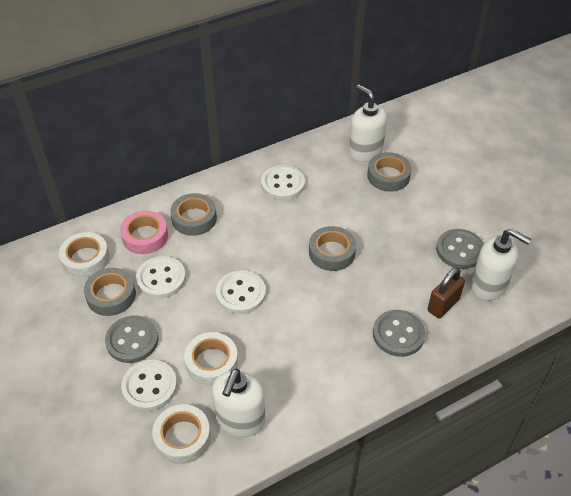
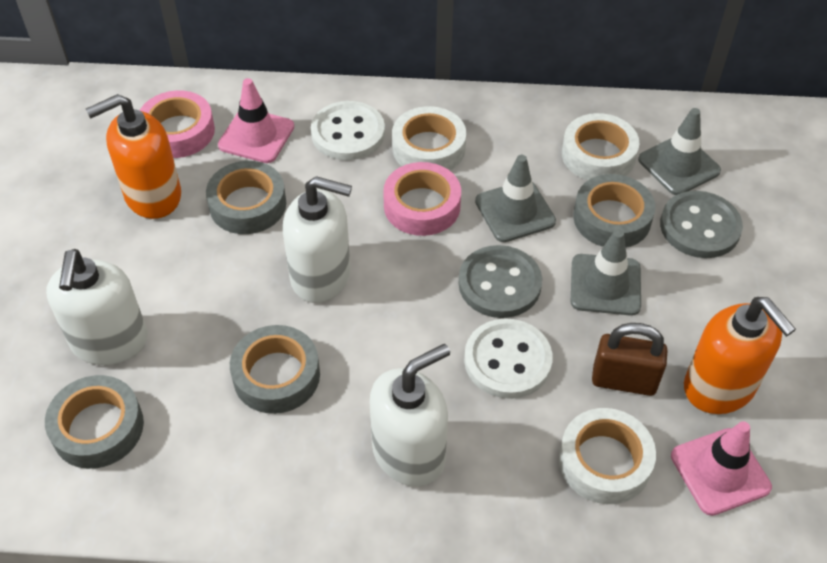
grey button: [105,316,159,363] [373,310,426,357] [436,229,484,269] = 3 -> [458,245,542,318] [660,191,743,258] = 2
grey traffic cone: none = 0 -> [475,155,556,242] [571,229,641,316] [638,108,721,195] = 3
orange soap dispenser: none = 0 -> [86,94,181,219] [684,297,796,414] = 2
pink tape: [120,211,168,254] = 1 -> [140,90,215,158] [383,162,461,236] = 2
pink traffic cone: none = 0 -> [218,78,294,163] [671,421,772,516] = 2
white button: [121,360,177,411] [136,256,186,299] [216,270,266,314] [261,165,305,200] = 4 -> [311,101,385,160] [464,318,553,399] = 2

